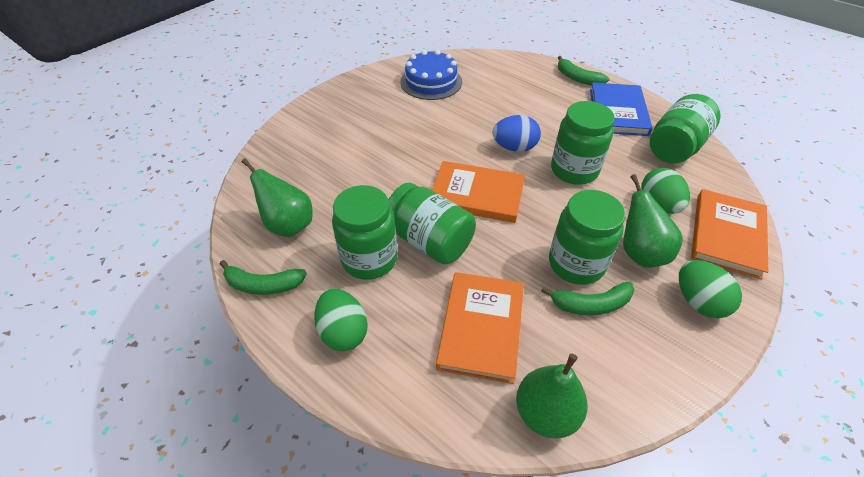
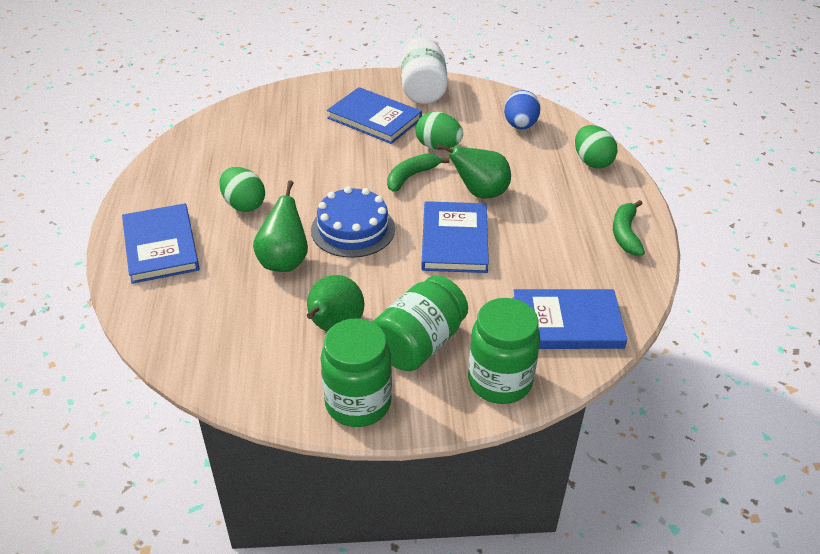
blue book: [590,83,653,136] = 1 -> [122,203,200,284] [327,87,422,144] [421,201,489,273] [513,289,627,349] = 4
green banana: [220,260,307,295] [541,281,634,315] [558,56,609,86] = 3 -> [387,153,450,192] [613,200,645,256] = 2
green jar: [332,185,397,280] [389,183,476,265] [549,190,625,285] [551,101,615,185] [650,94,720,163] = 5 -> [321,318,392,427] [373,275,468,371] [468,298,540,404] = 3
orange book: [432,161,525,223] [436,272,524,384] [691,189,768,279] = 3 -> none = 0
white jar: none = 0 -> [401,37,448,104] = 1

